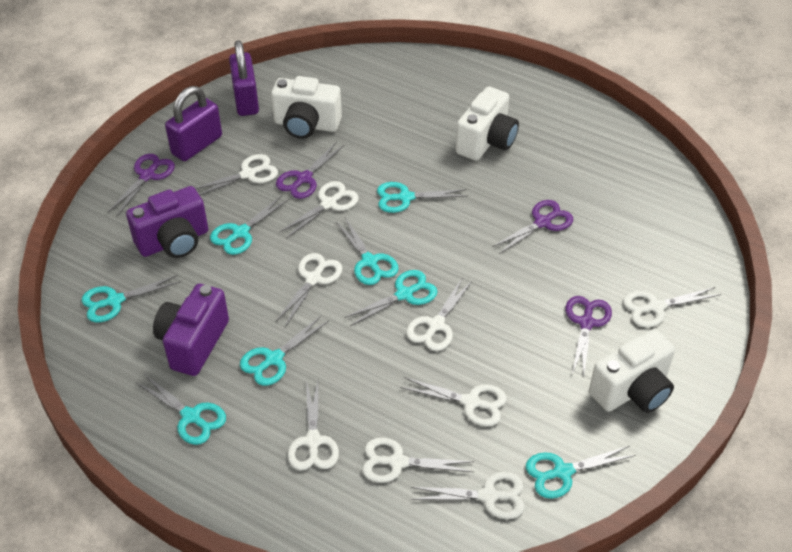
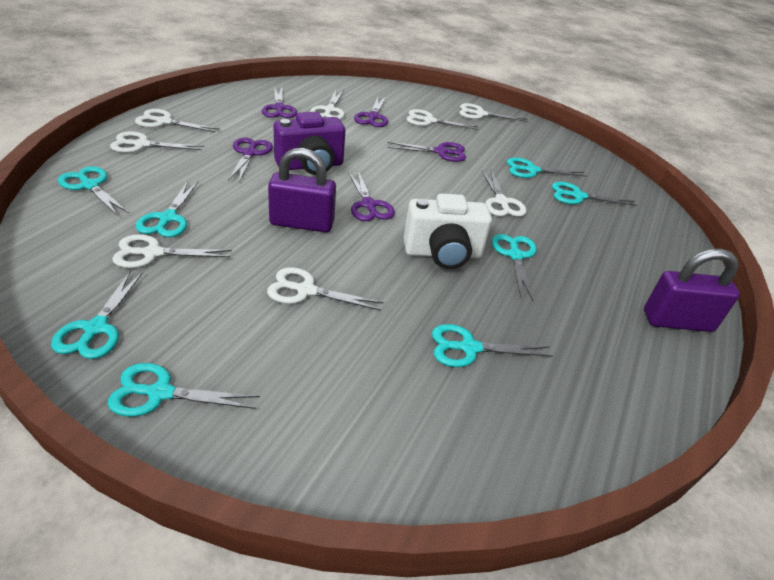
purple camera: [126,186,208,258] [153,284,229,376] = 2 -> [274,112,345,175] = 1
purple scissors: [108,154,175,216] [276,142,344,199] [492,200,573,254] [566,296,612,377] = 4 -> [228,138,273,182] [262,87,297,118] [348,171,395,221] [354,97,388,127] [387,142,466,162] = 5
white camera: [271,76,342,139] [456,86,519,161] [589,329,675,413] = 3 -> [404,193,492,269] = 1
white scissors: [195,154,278,195] [275,253,342,327] [279,181,359,239] [288,380,339,470] [362,438,474,483] [400,377,507,426] [406,277,473,351] [411,472,525,519] [623,287,721,327] = 9 -> [110,131,204,153] [112,234,232,268] [135,109,219,132] [267,267,384,311] [310,90,345,120] [406,109,479,130] [459,103,528,122] [482,170,527,217] = 8

